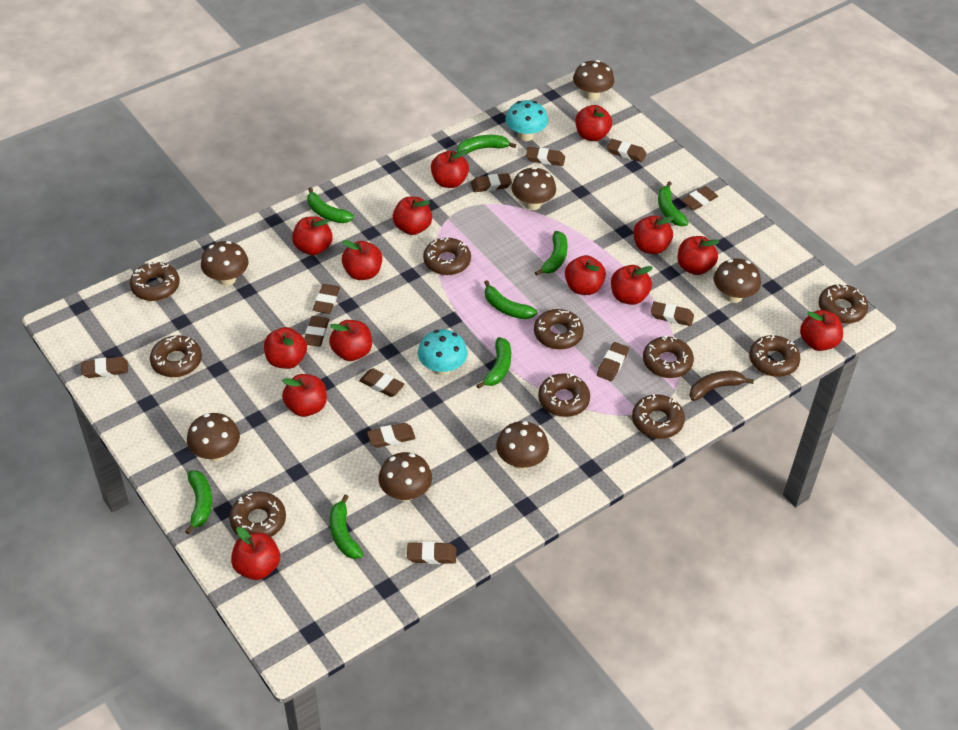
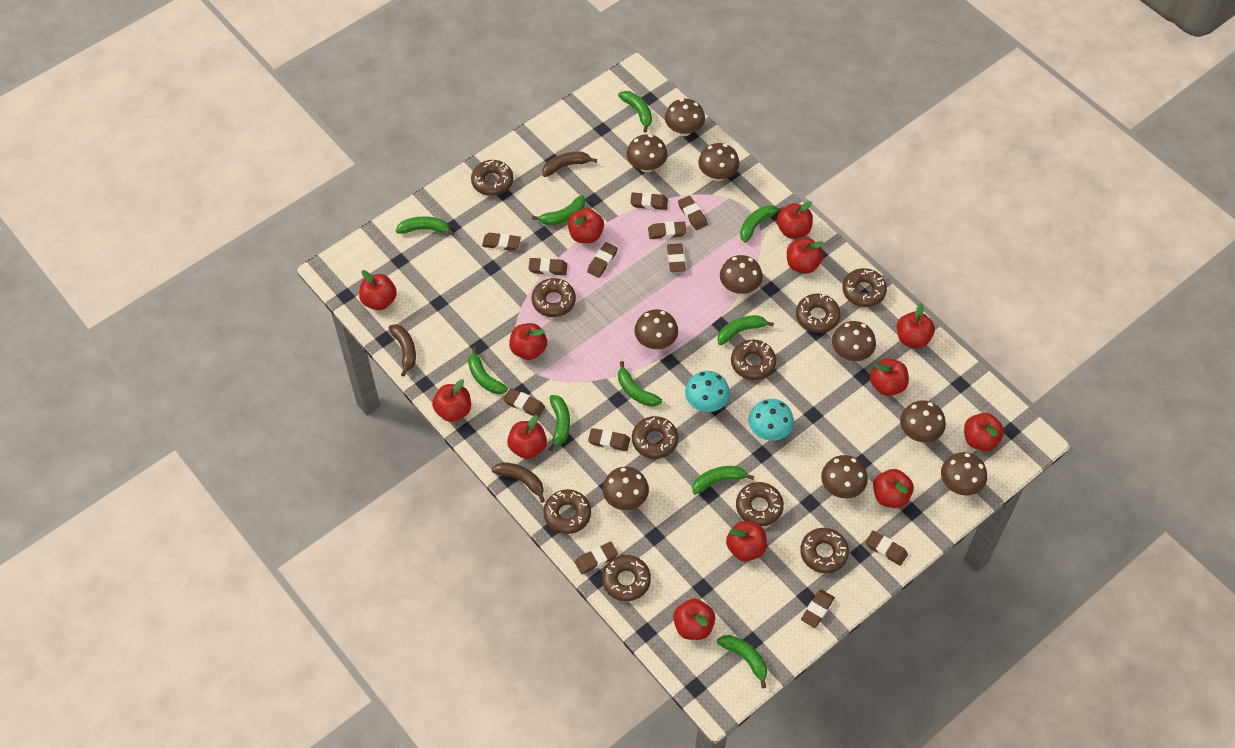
brown banana: [689,371,754,401] = 1 -> [389,324,416,377] [492,462,545,503] [542,152,597,177] = 3
brown mushroom: [187,413,240,461] [201,241,249,286] [378,452,432,501] [496,421,549,470] [512,167,556,210] [573,60,614,101] [714,258,761,303] = 7 -> [602,467,649,510] [627,134,667,172] [634,309,678,349] [665,99,705,136] [698,143,740,181] [720,255,763,294] [821,455,868,498] [832,321,876,361] [900,400,946,442] [941,452,987,495] = 10
green banana: [185,470,212,534] [307,187,354,223] [330,494,363,559] [457,135,516,155] [476,337,511,389] [484,280,537,319] [535,231,568,276] [658,181,689,226] = 8 -> [396,216,455,236] [468,347,508,394] [532,195,585,225] [548,395,570,451] [618,91,652,132] [618,361,662,407] [692,466,754,495] [717,315,774,345] [717,635,767,688] [740,205,784,243] = 10
red apple: [231,527,280,580] [264,327,307,369] [282,374,327,417] [292,216,333,255] [329,320,372,361] [342,240,382,280] [393,197,432,235] [431,149,469,188] [565,255,606,295] [575,105,612,141] [611,265,653,305] [633,216,674,254] [678,236,720,275] [800,310,843,351] = 14 -> [359,270,397,310] [432,379,471,422] [507,415,547,459] [509,323,547,360] [568,208,604,243] [673,599,715,640] [726,521,767,561] [776,201,813,239] [787,238,824,274] [870,359,909,396] [873,469,914,508] [897,303,935,348] [964,413,1004,451] = 13

